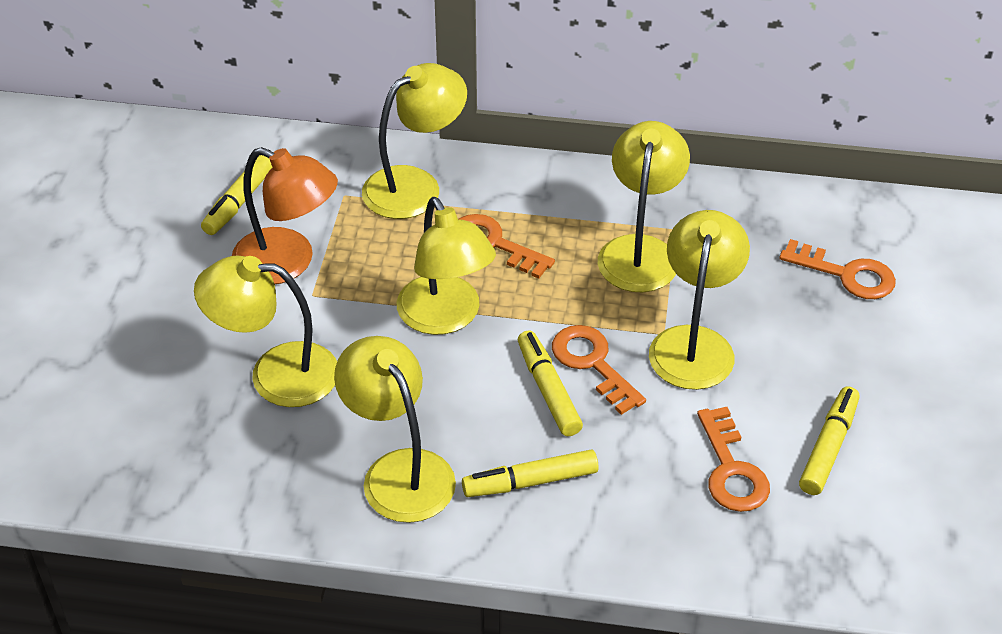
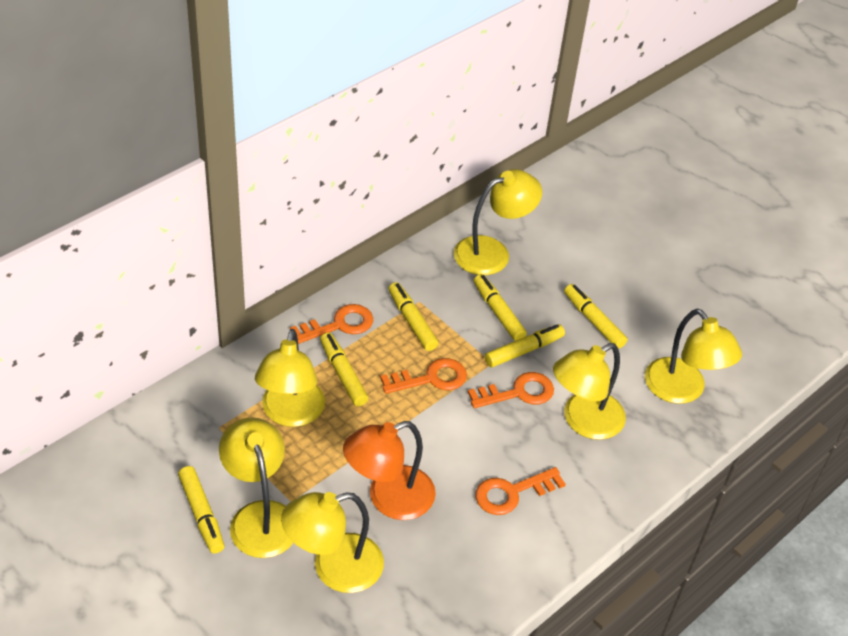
yellow marker: [201,155,272,235] [462,449,599,497] [518,330,583,436] [799,386,860,495] = 4 -> [178,466,225,554] [320,333,368,406] [388,282,439,351] [474,274,527,341] [485,324,565,368] [564,284,628,349] = 6

